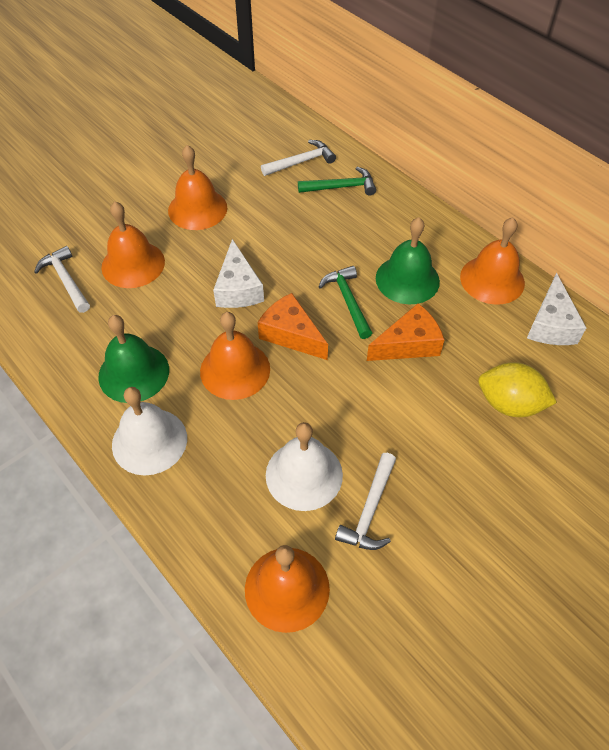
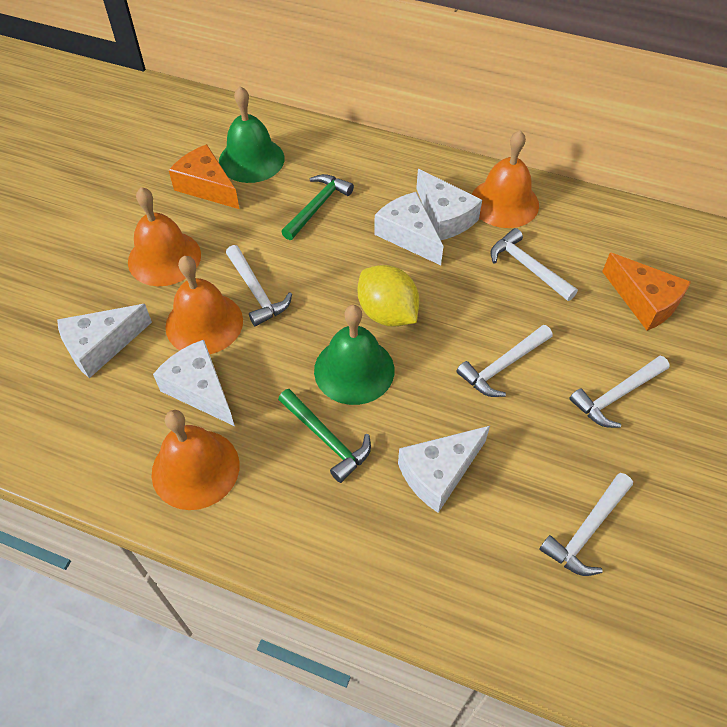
orange bell: [101,202,165,288] [168,145,227,230] [200,312,270,400] [245,545,330,633] [460,217,525,305] = 5 -> [128,187,201,286] [152,410,239,510] [165,256,243,354] [472,130,539,228] = 4
white bell: [112,387,187,475] [266,422,343,511] = 2 -> none = 0
white cheese: [213,239,264,308] [527,273,586,345] = 2 -> [57,304,152,378] [153,340,235,426] [374,192,443,265] [398,426,490,513] [416,169,482,240] = 5
white hammer: [34,246,90,313] [261,140,336,176] [335,453,396,550] = 3 -> [226,245,292,326] [456,325,553,397] [490,228,578,301] [539,473,633,576] [569,356,670,428] = 5

